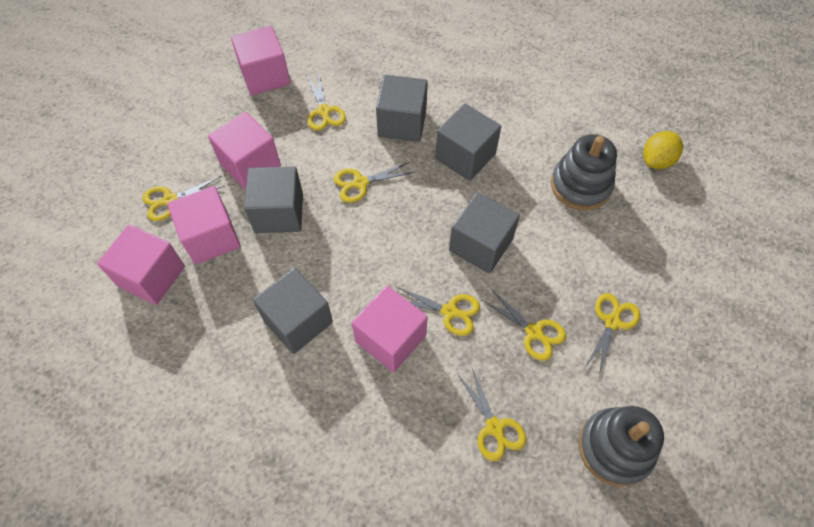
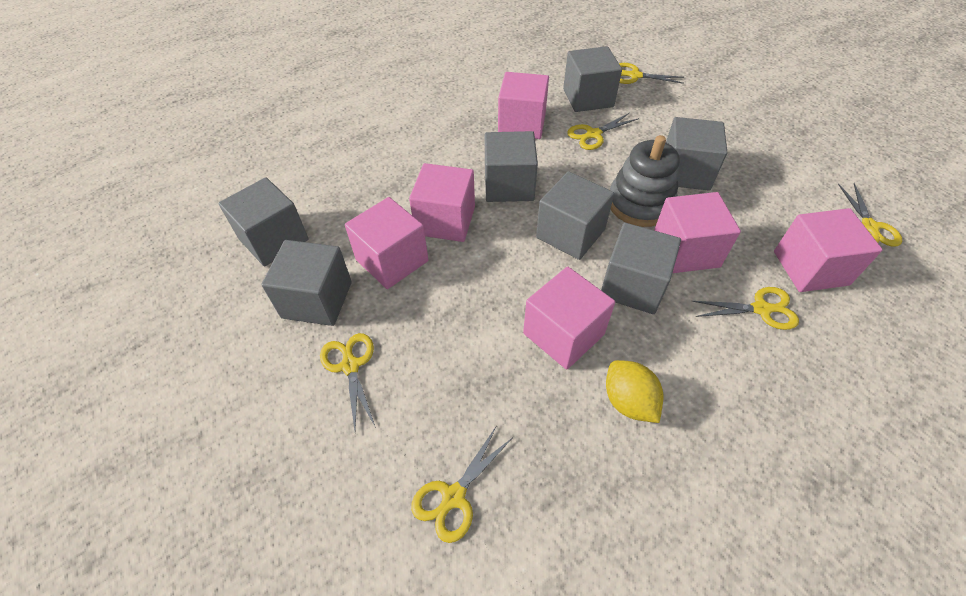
grey cube: [244,167,303,233] [253,268,333,354] [376,75,428,142] [435,103,501,181] [449,192,520,273] = 5 -> [218,177,309,266] [261,240,352,326] [485,131,538,202] [536,171,614,260] [563,46,622,112] [601,223,681,314] [666,117,727,191] = 7
grey stacking toy: [551,134,617,211] [579,406,664,487] = 2 -> [610,135,680,227] = 1
pink cube: [97,224,185,305] [167,186,241,265] [208,112,281,190] [231,26,290,95] [352,285,428,372] = 5 -> [345,197,429,289] [409,163,475,242] [498,72,549,139] [523,267,615,369] [654,192,741,273] [774,208,882,292] = 6
yellow scissors: [142,176,225,221] [306,75,346,131] [334,162,414,203] [395,286,480,336] [458,368,526,461] [482,289,566,361] [585,293,640,377] = 7 -> [320,333,376,431] [411,427,513,543] [567,113,639,150] [619,63,684,84] [692,287,799,330] [838,183,902,247] = 6

